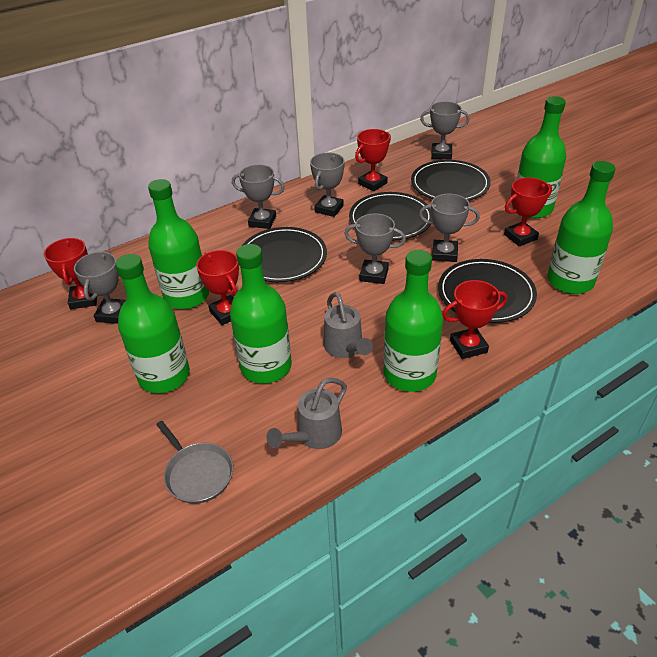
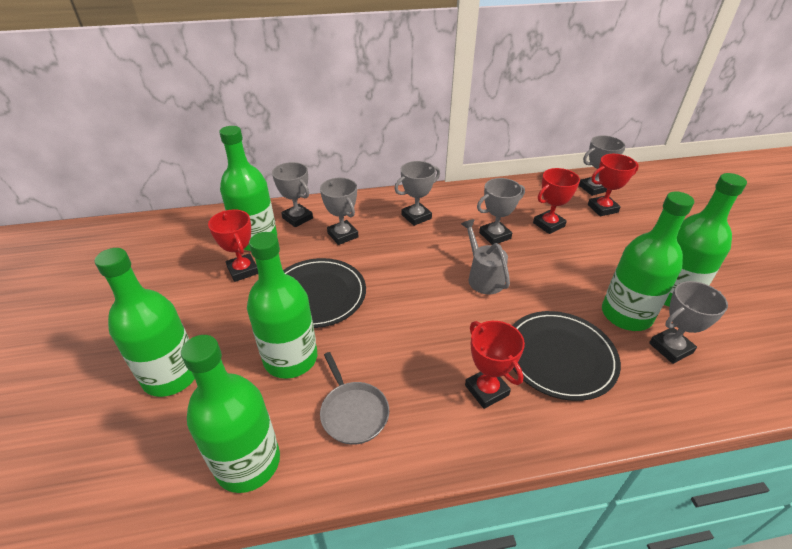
black plate: [242,227,327,282] [349,192,433,241] [411,160,491,201] [438,259,537,323] = 4 -> [283,258,366,328] [512,311,621,401] = 2
grey watering can: [266,378,347,449] [324,292,373,358] = 2 -> [461,219,510,294] = 1
red trophy: [44,238,97,309] [196,250,239,325] [355,129,391,191] [442,280,507,359] [504,177,552,246] = 5 -> [208,210,258,282] [465,321,525,409] [533,168,580,234] [588,154,639,216] = 4

